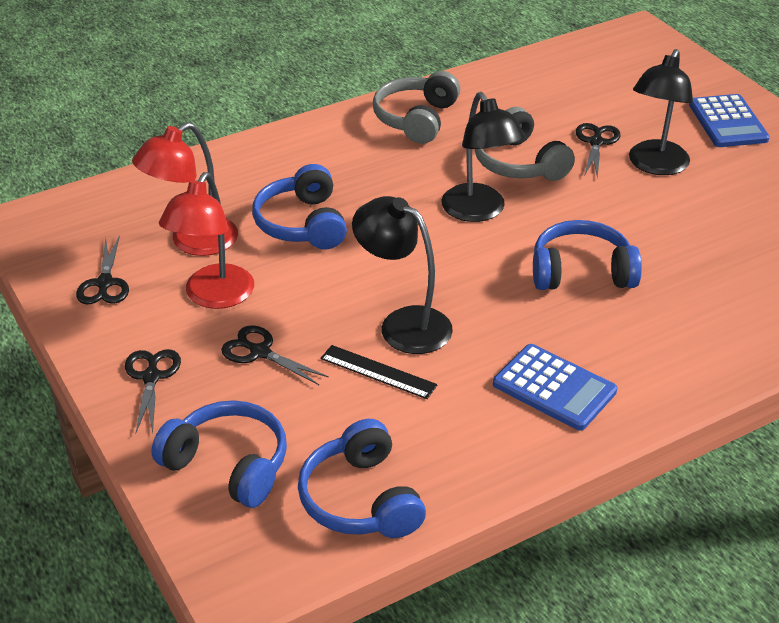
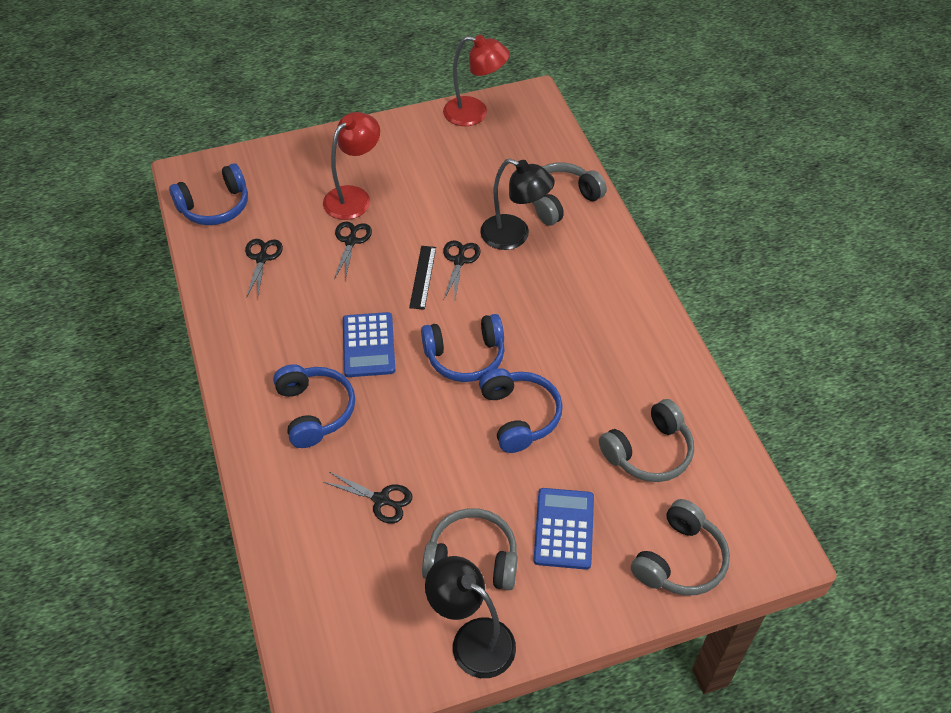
black lamp: [352,196,453,354] [441,92,525,222] [629,49,693,175] = 3 -> [425,556,516,678] [480,158,555,250] = 2
grey headphones: [373,71,460,144] [475,107,575,181] = 2 -> [422,508,518,590] [532,163,607,226] [599,399,694,482] [631,499,730,596] = 4

